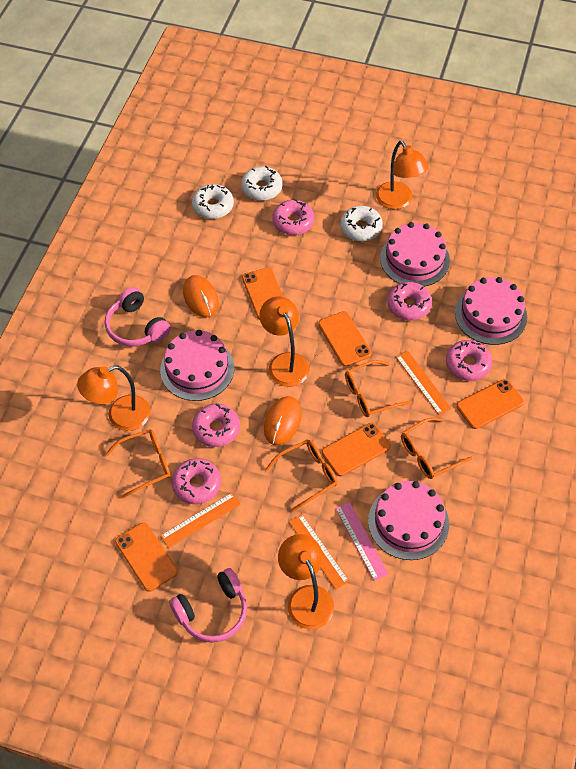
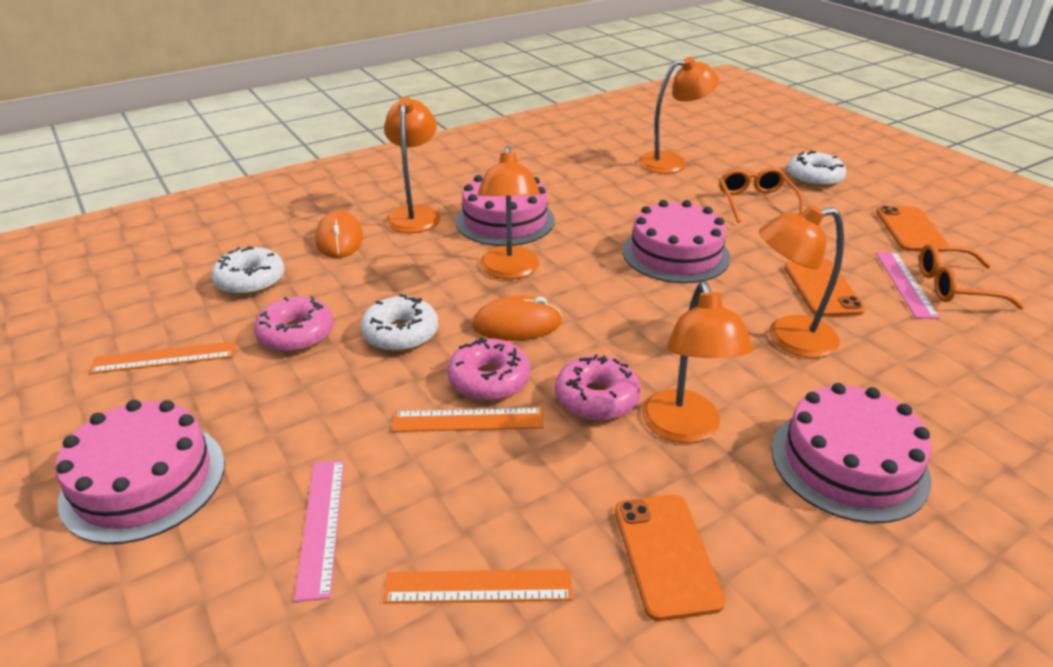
orange glasses: [106,429,171,498] [265,440,338,512] [345,360,411,417] [401,417,472,479] = 4 -> [719,167,804,223] [919,244,1024,310] = 2
orange lamp: [77,365,150,431] [259,297,310,387] [278,534,334,629] [376,141,429,209] = 4 -> [384,97,440,233] [478,146,540,279] [638,57,719,174] [642,281,753,443] [759,205,844,358] = 5
orange phone: [115,523,178,592] [242,268,283,320] [318,311,372,367] [322,423,391,476] [457,379,524,429] = 5 -> [615,495,726,621] [784,260,865,317] [876,206,949,252] = 3
pink donut: [172,458,221,504] [192,403,240,447] [272,199,314,235] [387,282,432,320] [446,340,492,381] = 5 -> [254,296,334,352] [447,337,530,401] [555,354,641,421] = 3
pink headphones: [105,287,171,347] [169,568,247,643] = 2 -> none = 0
pink ruler: [336,502,389,581] = 1 -> [294,460,344,602] [876,252,940,319] = 2

